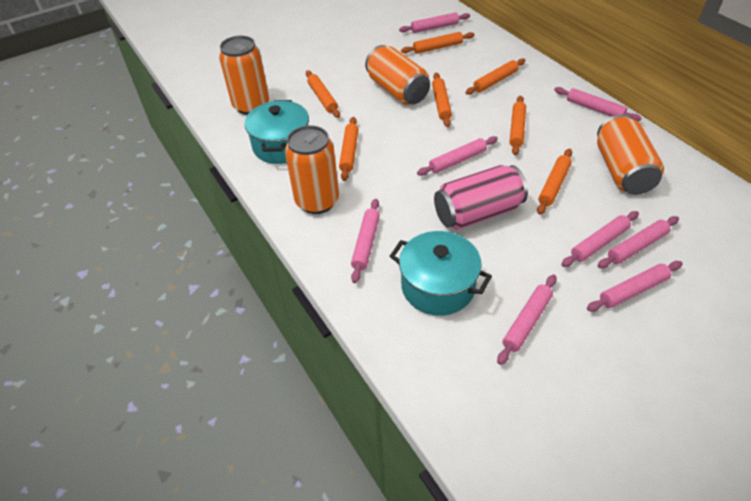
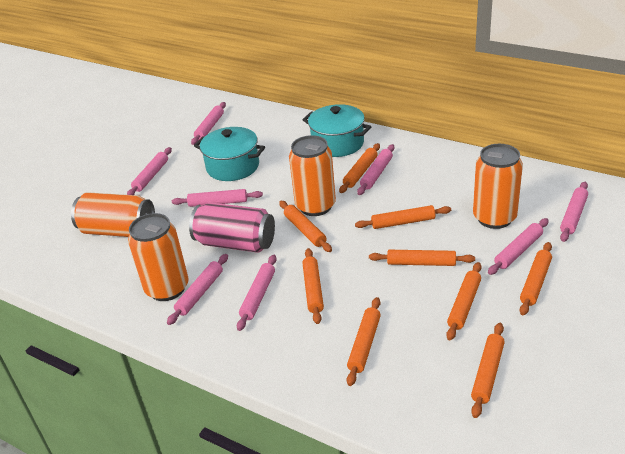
orange rolling pin: [306,70,340,118] [339,117,358,181] [401,32,474,54] [432,73,452,127] [466,58,525,95] [510,96,526,155] [537,149,572,215] = 7 -> [279,201,332,252] [303,248,324,324] [339,143,380,193] [347,297,381,386] [355,205,451,229] [369,250,475,266] [446,262,482,341] [471,323,505,418] [520,242,552,315] = 9

